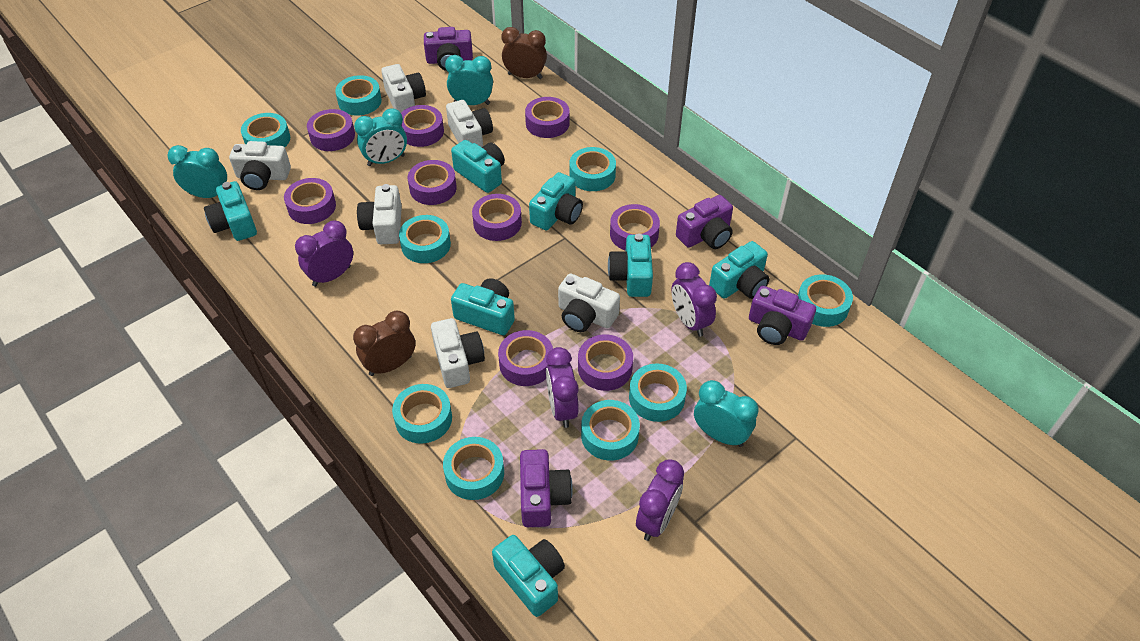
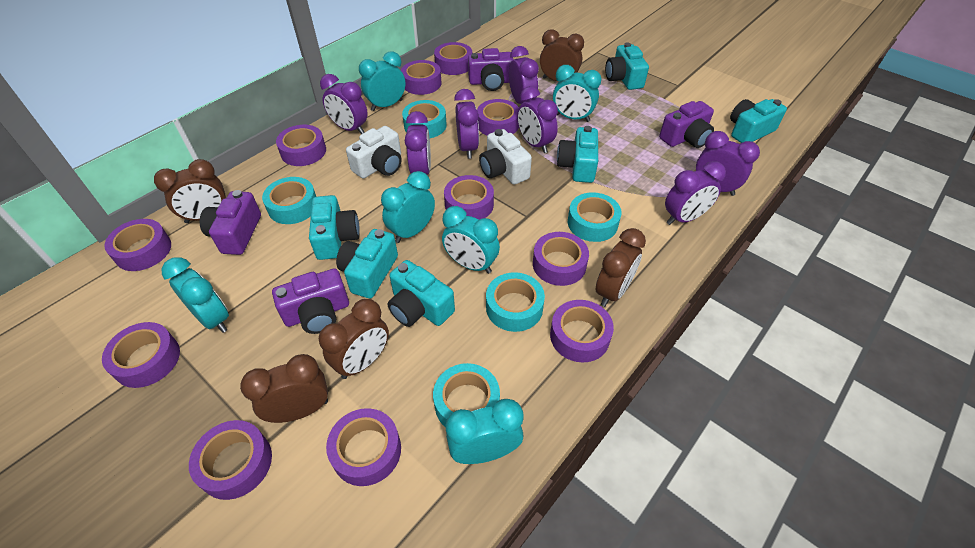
brown clock: [353,310,415,376] [501,27,547,79] = 2 -> [154,159,226,223] [240,354,328,423] [319,299,389,379] [540,29,584,81] [596,228,646,307] = 5
purple clock: [295,221,353,287] [546,347,579,428] [636,460,684,541] [671,262,717,337] = 4 -> [320,74,368,134] [405,111,431,175] [454,89,479,159] [509,46,539,104] [517,86,558,153] [665,161,726,225] [696,131,760,196] = 7
purple tape: [284,178,336,224] [307,109,355,151] [401,105,444,147] [408,160,457,205] [472,194,522,241] [498,330,553,386] [525,97,569,138] [578,334,633,391] [610,204,660,251] = 9 -> [102,322,180,388] [104,219,171,271] [189,420,272,500] [276,125,326,166] [326,408,401,486] [401,60,441,95] [434,42,472,75] [444,175,494,220] [477,99,519,136] [533,232,589,286] [550,300,614,363] = 11
turquoise camera: [204,181,257,241] [451,140,505,193] [451,278,515,335] [492,535,565,617] [529,172,583,230] [608,233,653,297] [709,241,769,299] = 7 -> [309,195,360,260] [336,229,398,298] [388,260,455,327] [557,126,598,183] [605,42,649,90] [730,99,787,143] = 6
turquoise clock: [167,145,227,198] [354,108,407,166] [445,55,493,105] [694,380,759,447] = 4 -> [162,257,229,333] [359,51,405,111] [381,171,435,243] [442,206,500,274] [446,399,524,464] [553,65,602,122] = 6
turquoise tape: [241,113,290,147] [335,75,382,116] [392,384,452,443] [399,215,451,263] [443,437,504,500] [569,147,616,191] [581,400,640,460] [629,363,687,422] [798,274,853,327] = 9 -> [262,177,316,224] [402,100,447,138] [433,363,500,427] [486,272,545,332] [568,192,622,242] = 5
white camera: [229,141,291,190] [357,184,402,244] [381,64,426,113] [431,318,485,388] [446,100,493,147] [558,273,620,332] = 6 -> [346,126,402,179] [479,129,532,185] = 2

